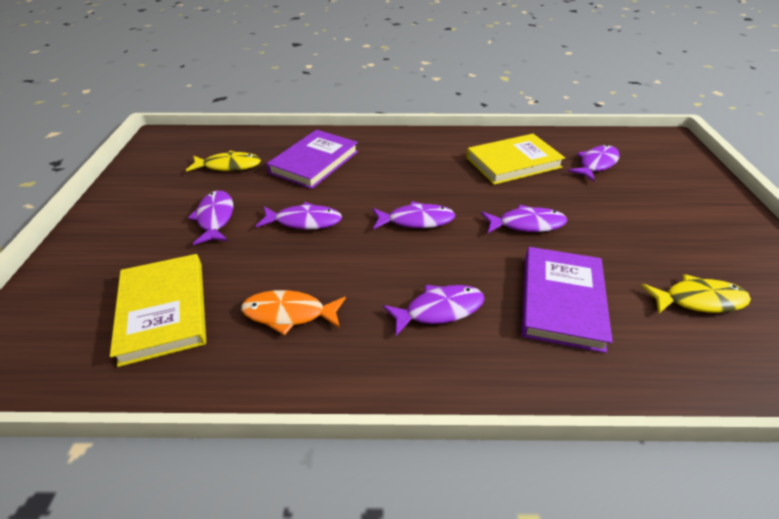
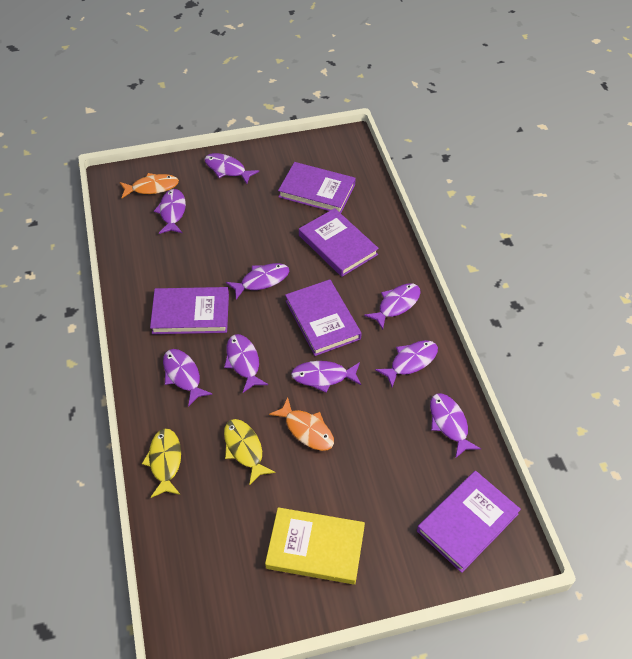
orange fish: [241,290,346,336] = 1 -> [120,173,179,198] [269,397,334,451] = 2
purple book: [267,130,358,189] [521,247,613,353] = 2 -> [150,287,229,334] [278,162,356,213] [285,279,362,356] [299,208,379,277] [417,471,521,573] = 5
purple fish: [188,190,233,245] [256,202,342,229] [372,201,455,230] [383,285,485,336] [481,205,567,233] [568,145,620,181] = 6 -> [154,189,186,234] [163,349,212,407] [205,153,259,184] [224,334,268,393] [226,263,289,300] [291,361,361,393] [364,283,421,330] [375,340,438,387] [430,393,481,458] = 9
yellow book: [110,254,206,367] [466,134,565,185] = 2 -> [265,507,365,585] = 1

